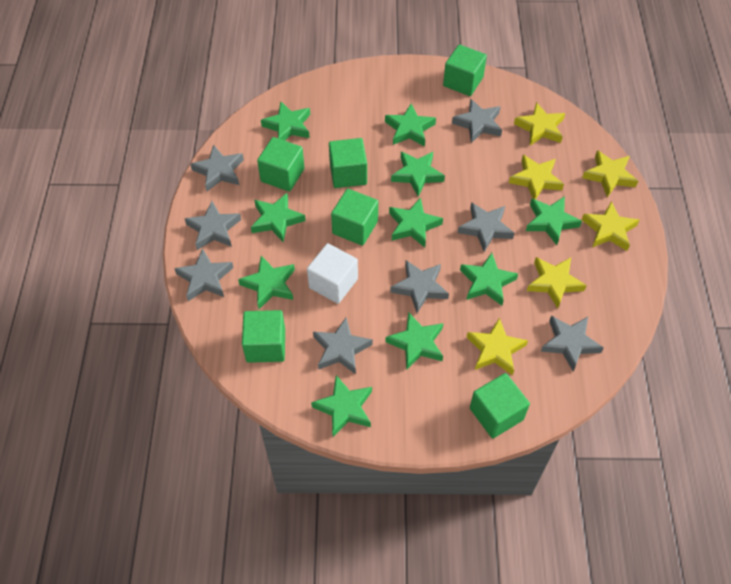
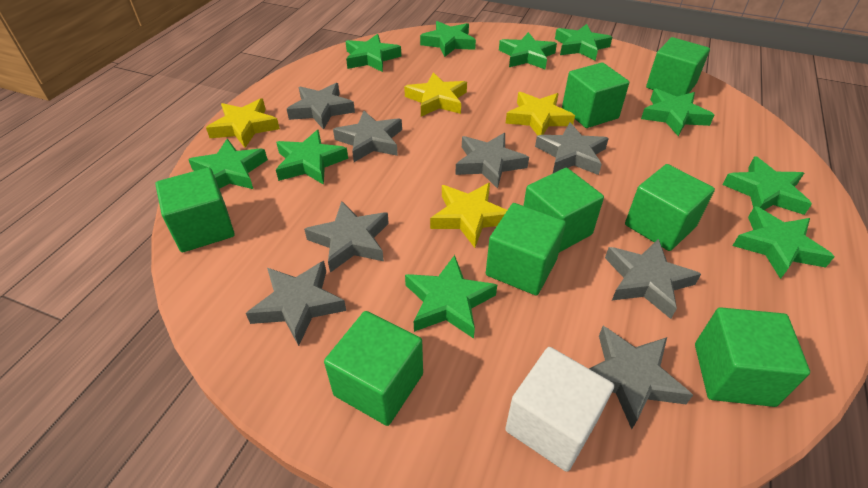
green cube: [242,310,285,363] [257,137,304,192] [329,138,367,188] [331,189,378,246] [443,44,487,96] [470,373,530,439] = 6 -> [155,167,235,252] [324,311,423,426] [486,203,566,295] [523,168,604,252] [562,62,629,128] [625,164,715,251] [646,37,710,97] [695,307,810,407] = 8
yellow star: [467,317,528,376] [509,155,564,200] [514,102,565,145] [527,257,587,309] [582,150,638,197] [582,201,639,251] = 6 -> [206,98,280,148] [404,72,467,116] [430,183,507,248] [506,92,575,135] = 4

